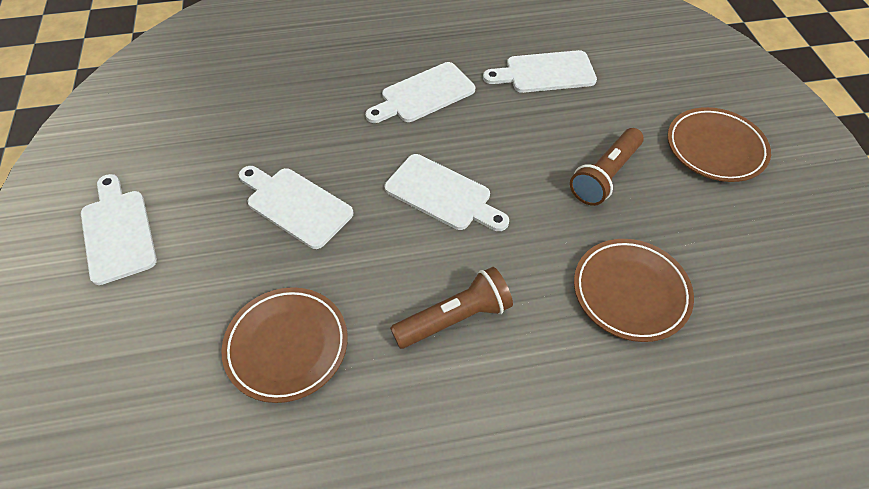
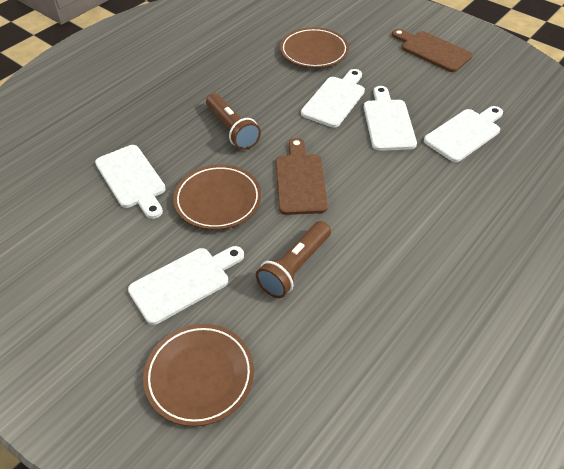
brown cutting board: none = 0 -> [276,138,328,215] [392,29,473,72] = 2

